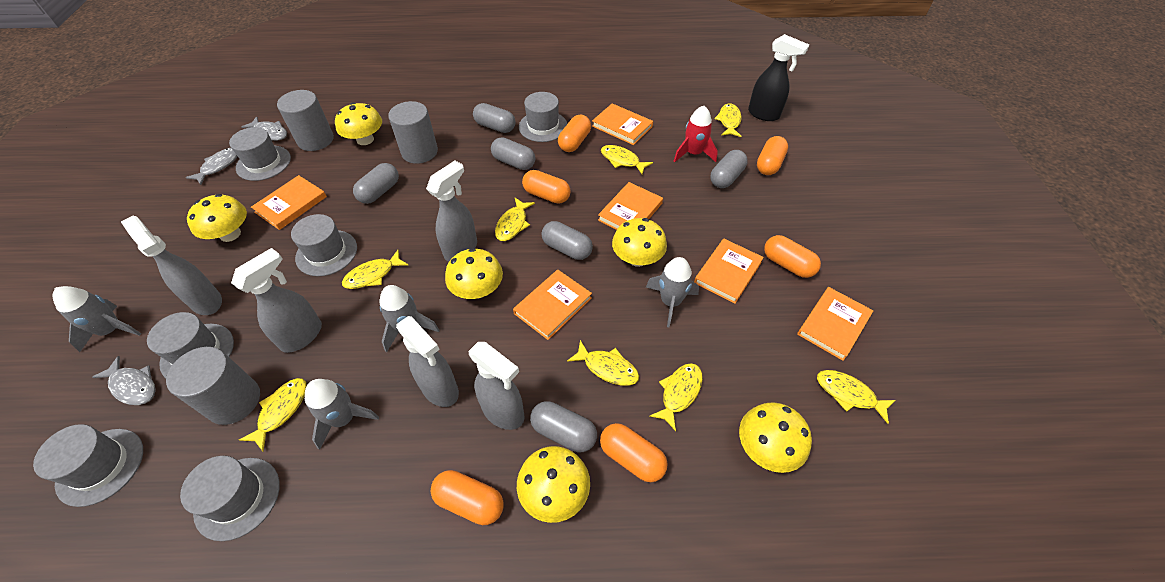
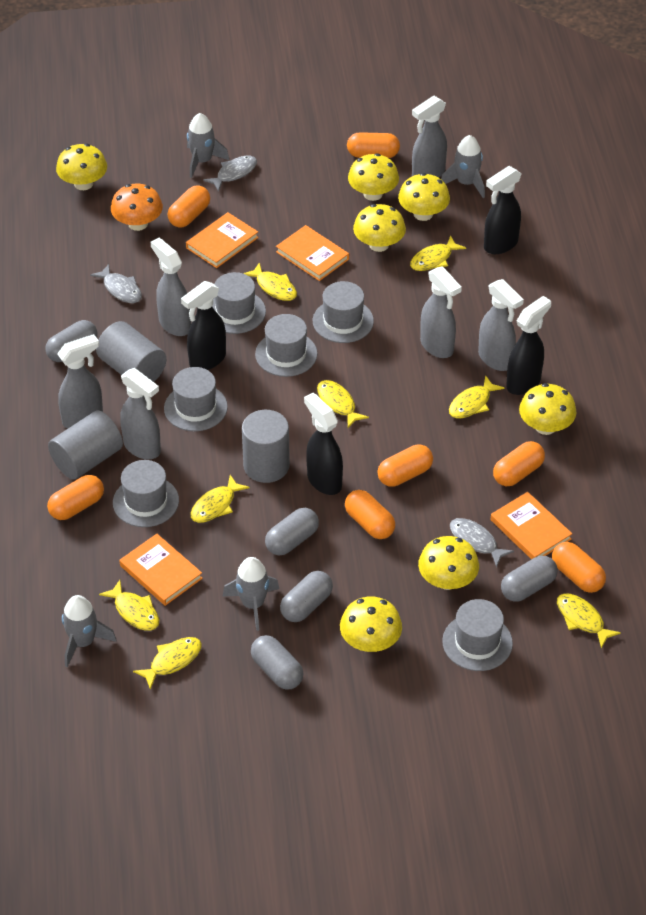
black spray bottle: [748,34,809,121] = 1 -> [181,281,226,370] [304,393,343,495] [484,166,521,254] [506,296,551,395] = 4
grey capsule: [353,163,399,204] [473,103,515,133] [491,137,535,170] [530,401,597,452] [541,221,593,260] [710,150,748,188] = 6 -> [45,320,98,362] [251,635,304,690] [265,508,319,555] [280,571,333,622] [501,556,558,602] = 5
grey spray bottle: [121,216,222,315] [231,248,322,353] [396,316,459,407] [426,161,477,262] [468,342,524,430] = 5 -> [57,334,103,429] [120,368,161,460] [151,238,191,336] [412,96,447,178] [420,266,462,358] [478,279,524,371] = 6
orange book: [251,175,327,230] [513,270,592,340] [592,104,653,145] [598,182,663,230] [694,239,764,304] [797,287,873,361] = 6 -> [120,534,203,606] [186,212,259,268] [276,225,349,281] [490,492,572,559] = 4
orange capsule: [431,470,504,525] [522,170,570,204] [558,114,591,152] [600,423,668,482] [757,136,788,175] [764,235,821,278] = 6 -> [47,475,104,520] [168,185,210,228] [345,490,395,539] [347,132,400,158] [377,445,433,487] [493,441,545,486] [552,542,606,593] = 7
orange mushroom: none = 0 -> [111,184,163,231] = 1
red rocket: [674,106,718,162] = 1 -> none = 0
yellow mushroom: [187,194,247,242] [335,102,382,145] [445,248,503,299] [517,446,590,523] [612,218,667,267] [739,402,812,473] = 6 -> [56,144,107,190] [340,596,402,652] [348,153,399,201] [353,204,406,252] [398,173,450,221] [418,536,479,590] [519,383,576,435] = 7

